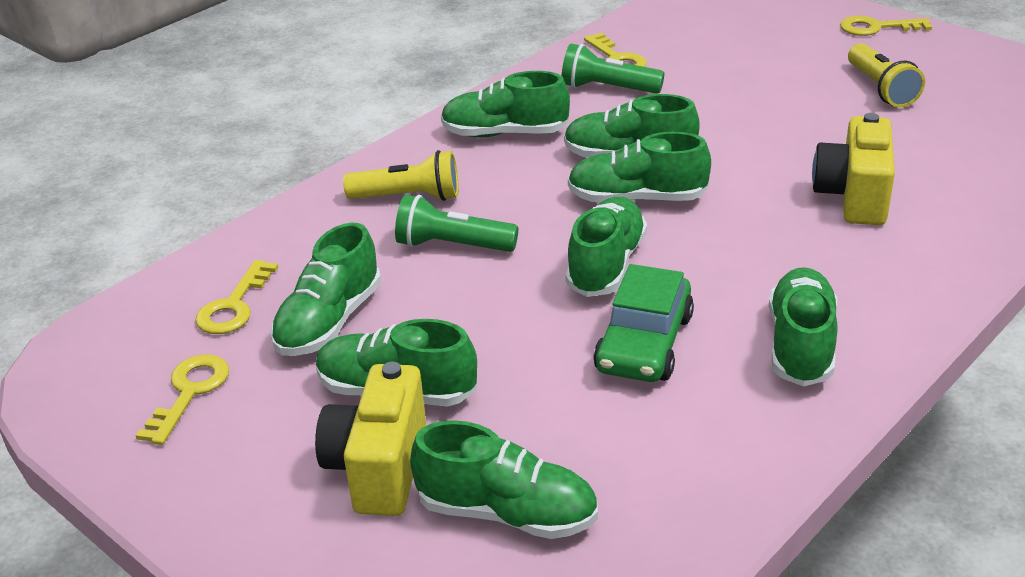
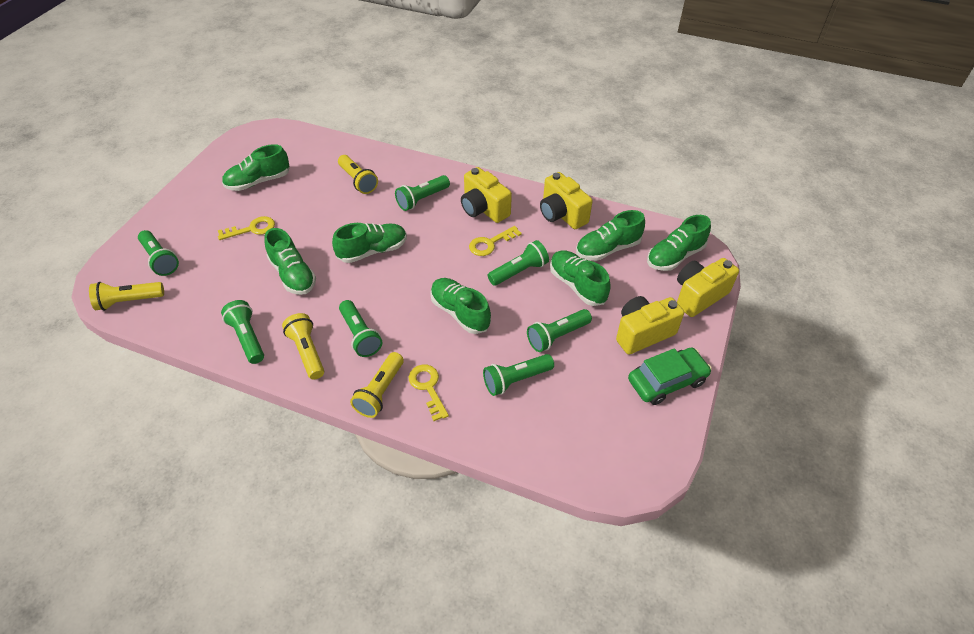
green flashlight: [395,195,518,252] [562,44,664,94] = 2 -> [138,230,179,276] [221,300,264,364] [339,300,382,357] [395,175,450,211] [483,354,554,396] [488,240,549,286] [527,309,592,352] = 7
green shoe: [270,223,381,356] [316,319,477,407] [410,420,598,539] [441,71,570,137] [564,94,700,158] [565,197,647,297] [568,132,711,202] [769,267,837,387] = 8 -> [222,144,290,191] [264,228,316,295] [332,223,407,263] [430,278,491,334] [550,250,611,306] [576,210,645,261] [647,215,711,271] = 7
yellow camera: [315,362,426,516] [812,113,895,225] = 2 -> [461,167,512,223] [540,172,592,229] [616,296,684,354] [677,258,739,317] = 4
yellow flashlight: [343,150,459,201] [848,43,925,108] = 2 -> [89,282,164,311] [282,313,324,380] [338,155,378,194] [350,352,404,418] = 4
yellow key: [135,355,229,445] [195,260,278,334] [584,33,647,67] [840,16,932,36] = 4 -> [218,216,275,240] [409,364,449,421] [469,226,522,256] = 3

